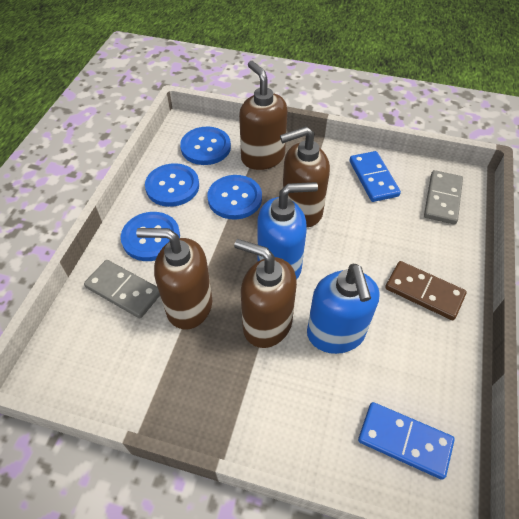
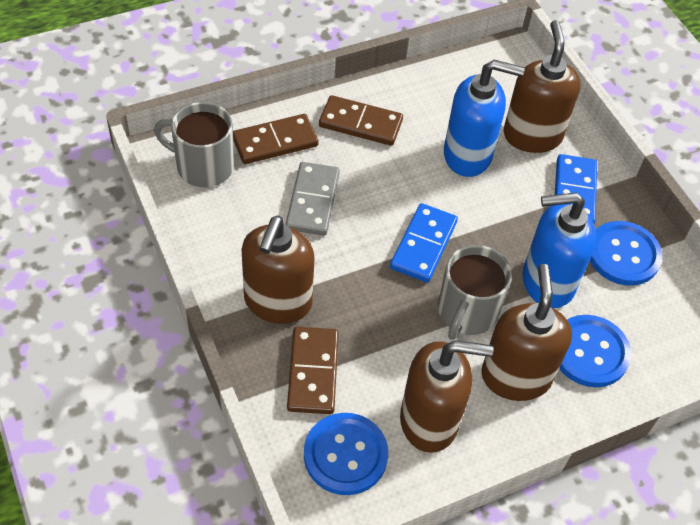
blue button: [121,212,180,261] [145,163,199,207] [180,126,231,165] [207,175,262,219] = 4 -> [304,413,388,495] [559,315,631,387] [590,221,663,286] = 3
brown domino: [385,261,467,320] = 1 -> [233,114,319,164] [287,327,339,414] [319,95,403,146] = 3
grey domino: [84,260,160,318] [424,170,463,225] = 2 -> [286,162,340,236] = 1
grey mug: none = 0 -> [154,102,234,187] [438,245,512,340] = 2

